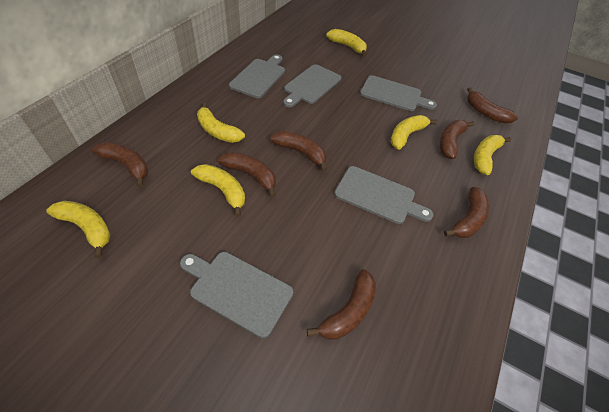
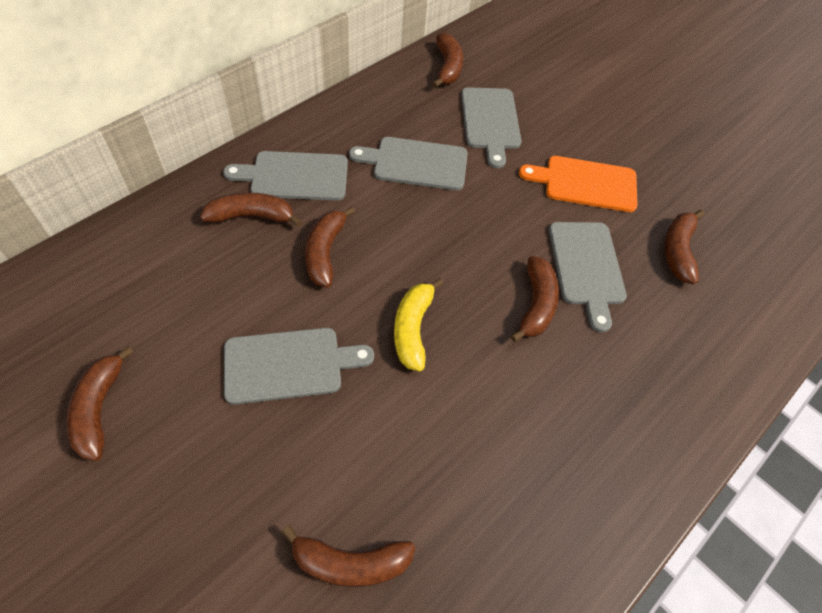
orange cutting board: none = 0 -> [519,156,638,212] = 1
yellow banana: [46,201,111,258] [191,164,245,217] [197,103,245,143] [326,29,367,56] [390,115,437,150] [474,135,511,175] = 6 -> [394,278,443,372] = 1

